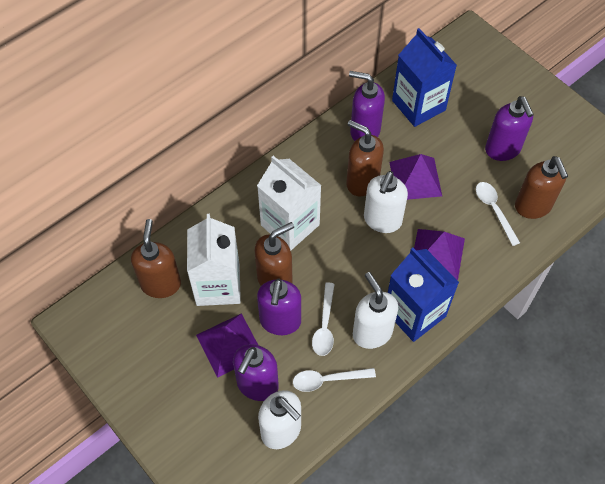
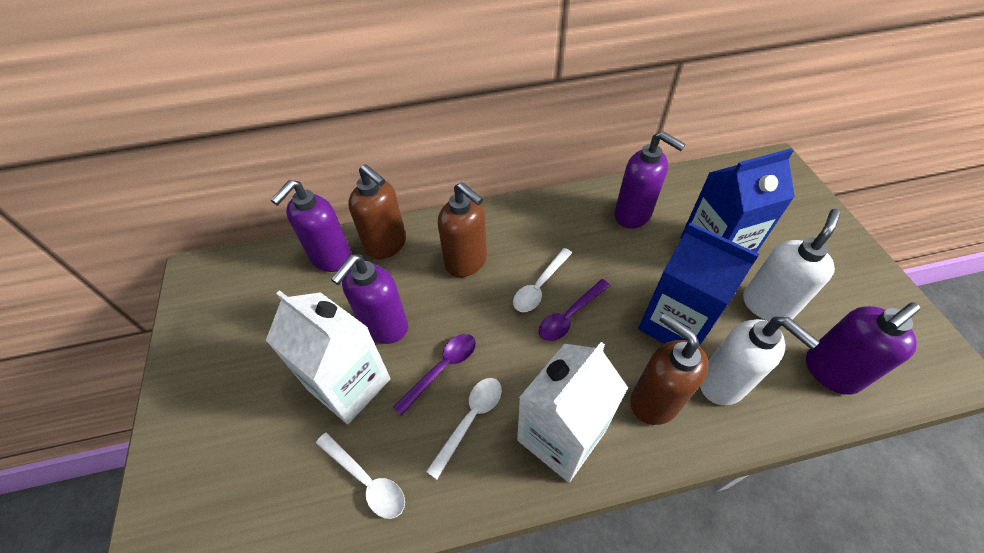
brown soap dispenser: [131,219,181,298] [254,222,294,286] [346,120,384,196] [515,156,568,219] = 4 -> [348,164,406,259] [438,182,487,277] [630,313,709,425] = 3
purple pyramid: [196,313,258,378] [390,154,442,200] [414,229,465,280] = 3 -> none = 0
purple spoon: none = 0 -> [393,334,476,416] [539,279,610,341] = 2
white soap dispenser: [258,390,301,449] [353,272,398,349] [364,171,408,233] = 3 -> [700,316,819,405] [743,209,840,321] = 2

